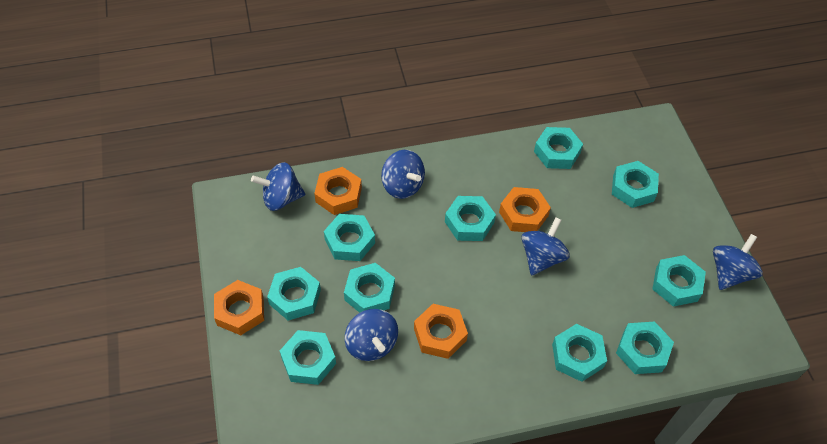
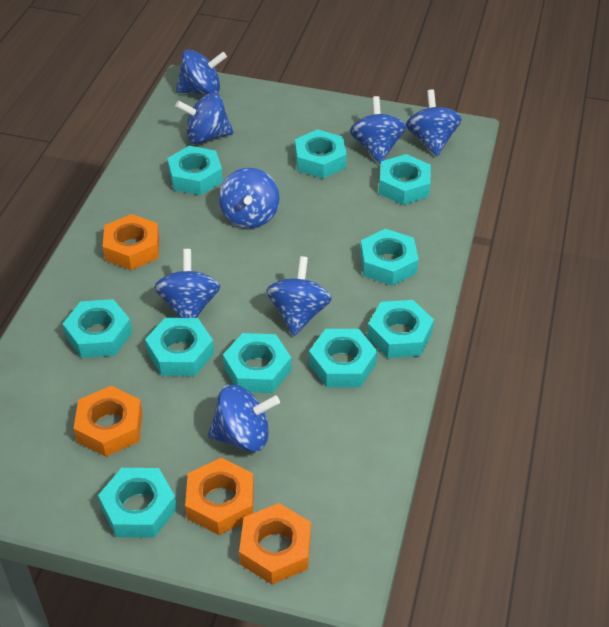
blue spinning top: [251,162,305,211] [345,309,398,361] [381,150,425,199] [521,217,570,275] [713,234,763,290] = 5 -> [154,249,220,318] [175,92,234,144] [176,50,227,95] [208,385,280,452] [219,168,280,228] [266,256,332,336] [350,96,406,164] [406,89,462,156] = 8

